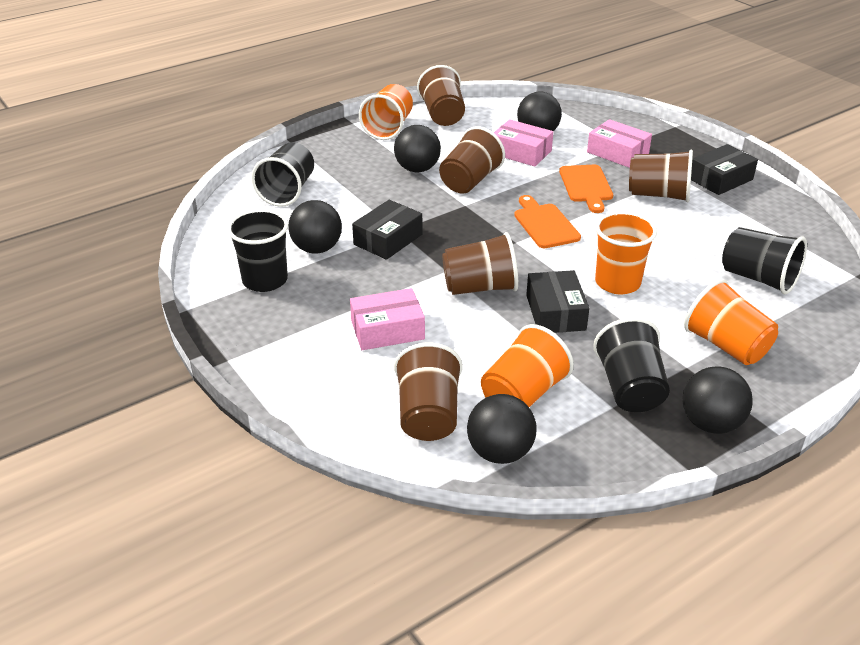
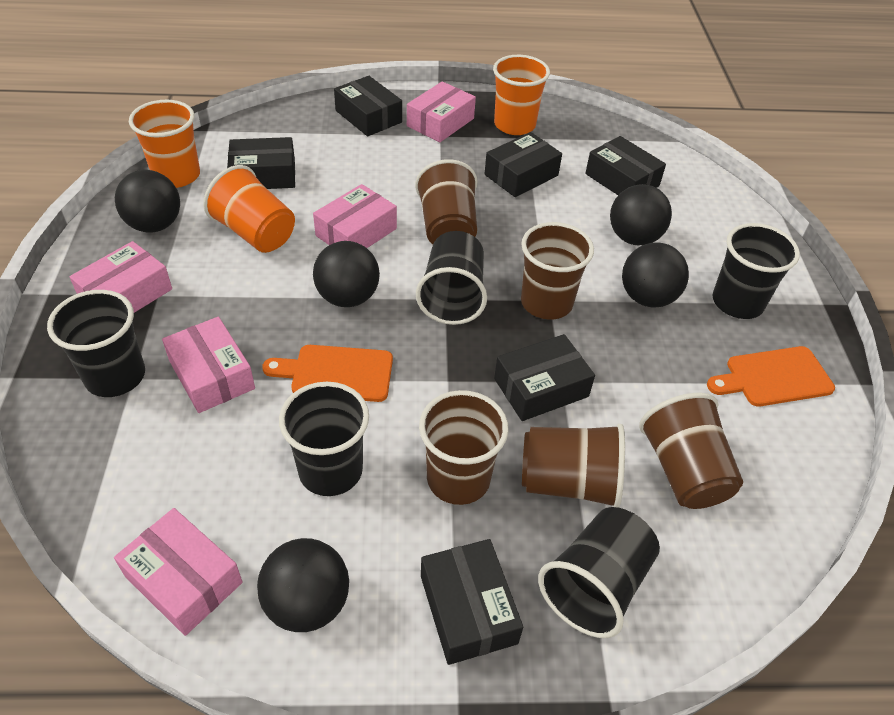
black box: [352,200,422,260] [526,270,589,333] [691,144,758,195] = 3 -> [227,137,295,189] [334,76,402,136] [421,539,523,665] [485,132,562,197] [494,334,595,421] [585,136,666,195] = 6
black cup: [227,209,288,292] [251,142,314,207] [593,317,670,412] [722,227,807,294] = 4 -> [47,290,145,397] [279,382,369,496] [416,231,487,325] [538,507,660,638] [713,223,800,319] = 5
orange cup: [359,84,413,140] [481,324,574,407] [595,212,657,294] [684,279,778,365] = 4 -> [129,100,200,188] [203,165,295,253] [493,55,550,135] = 3
pink box: [350,288,425,350] [494,119,553,167] [587,119,652,168] = 3 -> [70,241,172,313] [114,508,243,636] [162,317,255,413] [313,184,397,248] [407,81,476,142] = 5

